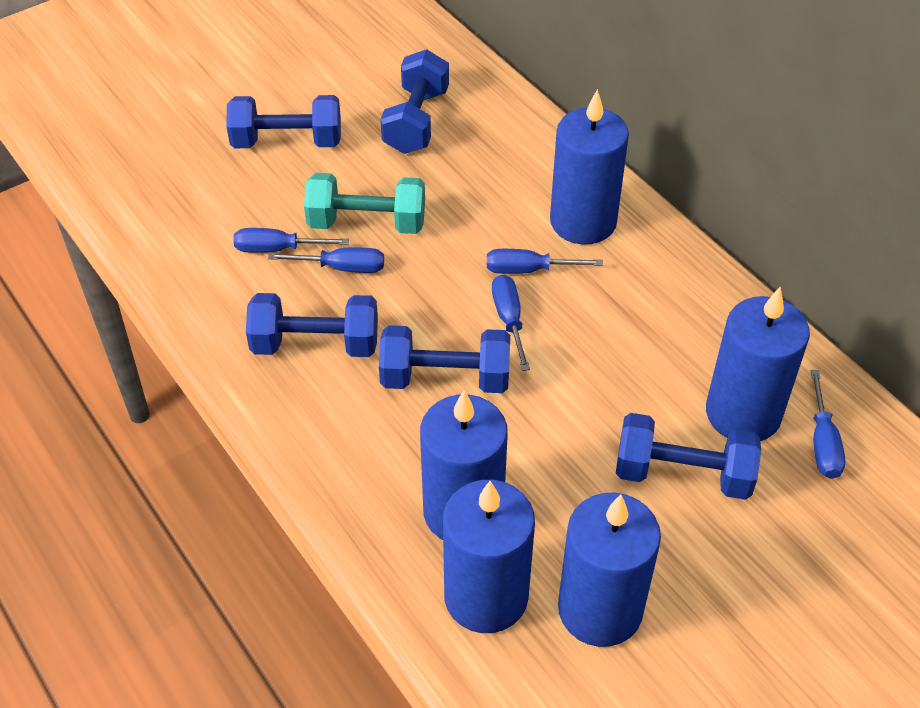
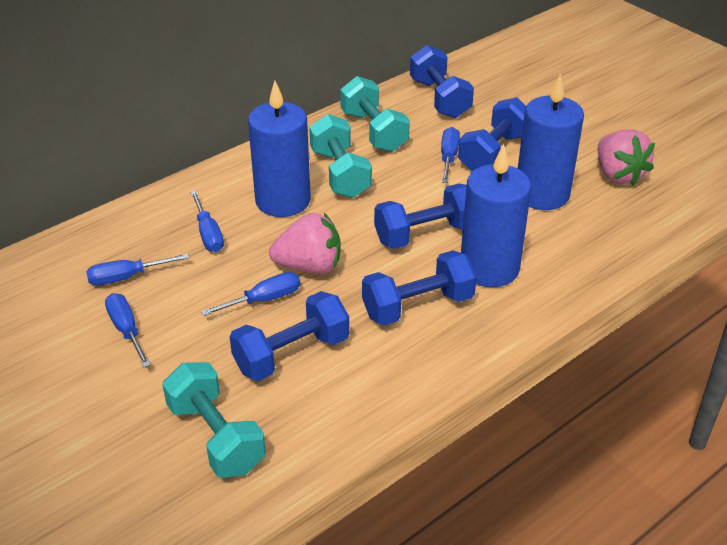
blue candle: [420,390,508,540] [443,480,535,633] [550,89,629,245] [558,493,661,647] [706,287,810,441] = 5 -> [248,81,311,217] [461,144,531,287] [518,74,584,210] = 3
pink strawberry: none = 0 -> [269,213,341,274] [598,129,655,186] = 2
turquoise dumbbell: [304,173,425,234] = 1 -> [162,362,266,478] [309,114,372,198] [340,76,410,152] = 3

